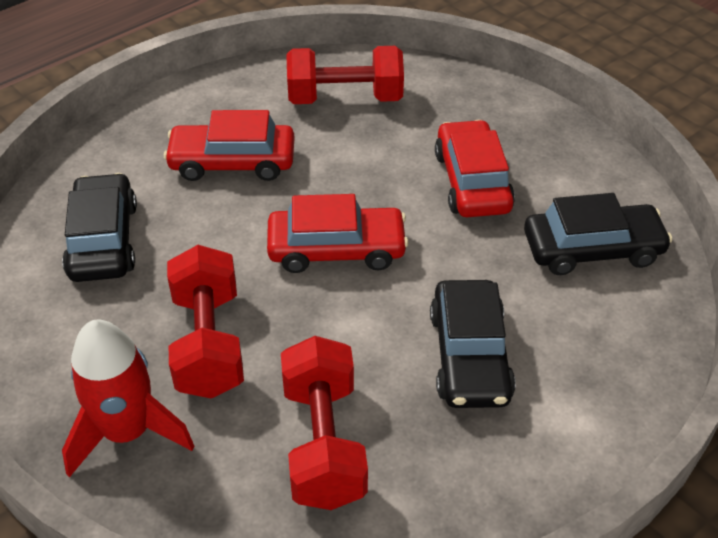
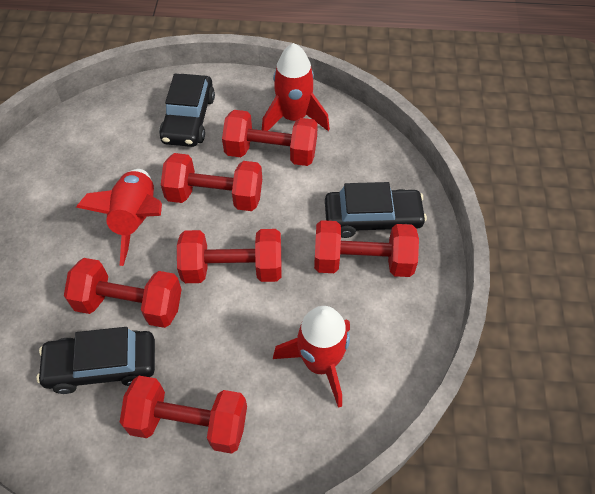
red car: [164,110,295,181] [267,194,408,273] [435,120,515,217] = 3 -> none = 0
red dumbbell: [167,245,244,399] [281,336,368,510] [286,46,404,104] = 3 -> [64,258,182,328] [120,376,247,454] [161,153,262,211] [177,229,282,283] [222,110,318,166] [314,220,419,277] = 6
red rocket: [62,320,194,477] = 1 -> [76,169,162,266] [262,43,330,131] [273,306,350,408] = 3

